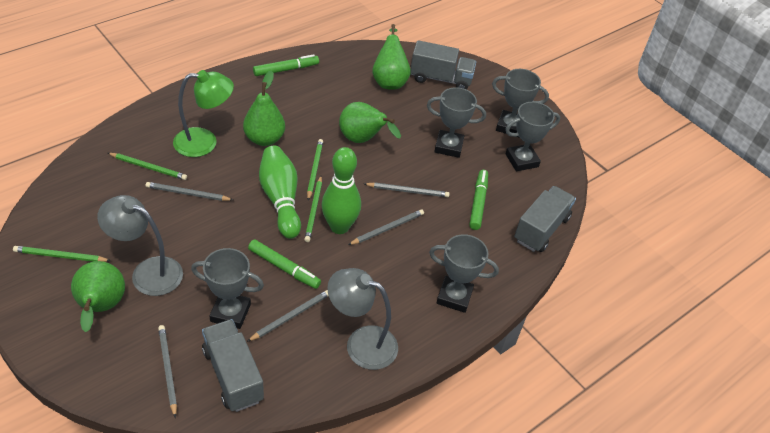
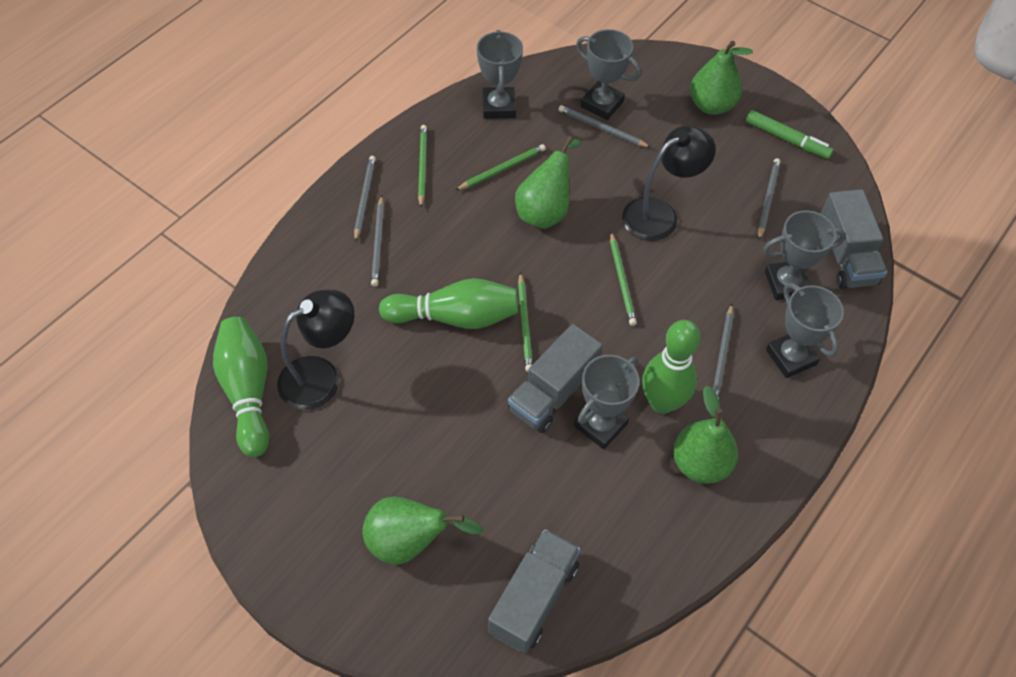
black lamp: none = 0 -> [277,289,354,410] [622,125,716,241] = 2
green bowling pin: [259,146,301,239] [321,147,361,234] = 2 -> [213,317,269,457] [379,278,518,329] [642,320,701,414] = 3
green lamp: [173,70,234,157] = 1 -> none = 0
green marker: [248,239,321,289] [253,54,319,76] [470,170,488,230] = 3 -> [746,110,834,159] = 1
grey lamp: [97,195,183,296] [327,268,398,370] = 2 -> none = 0

